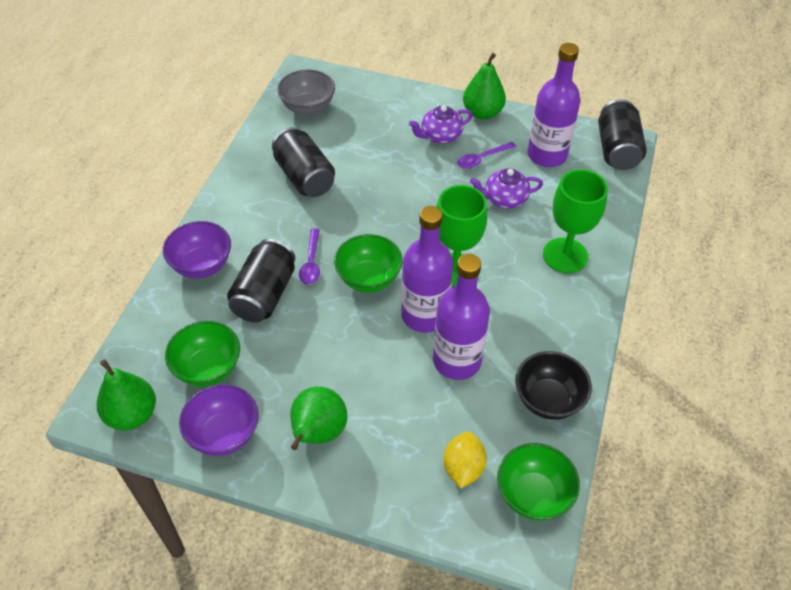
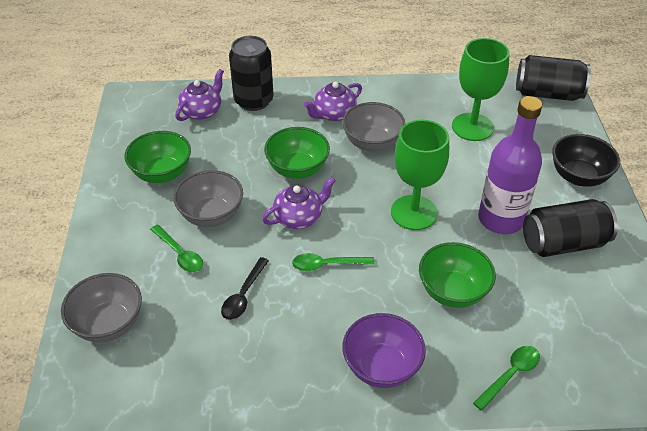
black spoon: none = 0 -> [221,257,269,320] = 1
green pear: [97,359,156,430] [290,387,347,450] [463,53,506,120] = 3 -> none = 0
green spoon: none = 0 -> [150,224,203,272] [292,253,375,271] [473,346,540,411] = 3
grey bowl: [278,70,335,116] = 1 -> [61,273,142,342] [173,170,243,227] [342,102,405,152] = 3
purple bottle: [401,206,453,333] [433,254,490,380] [528,43,581,167] = 3 -> [478,96,542,234] = 1
purple bowl: [163,221,231,279] [179,384,259,456] = 2 -> [342,313,426,388] = 1
purple spoon: [299,228,320,285] [457,142,516,169] = 2 -> none = 0
purple teapot: [409,105,473,144] [470,168,543,209] = 2 -> [175,69,224,121] [262,177,335,229] [304,82,362,121] = 3
yellow lemon: [444,432,487,488] = 1 -> none = 0

